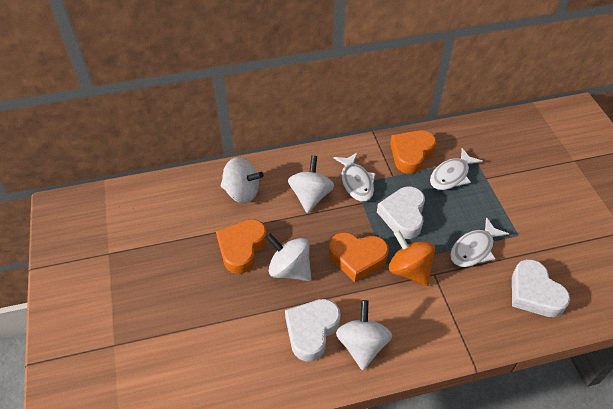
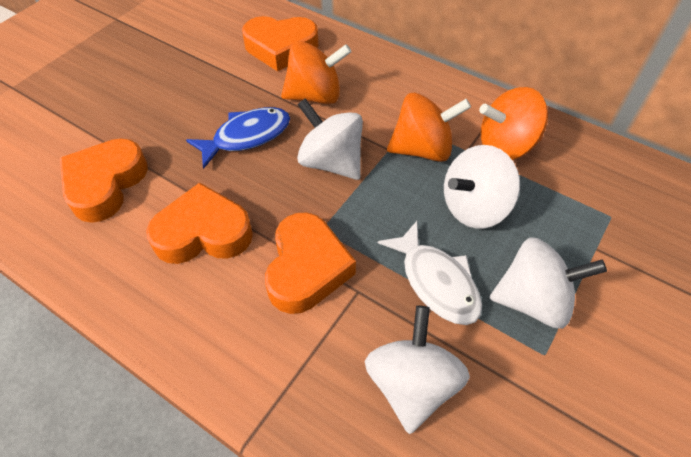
blue fish: none = 0 -> [186,107,290,169] = 1
orange heart: [216,219,267,274] [329,232,389,282] [390,130,436,174] = 3 -> [60,139,148,223] [146,182,253,264] [242,16,319,71] [265,213,356,314] = 4
orange spinning top: [389,230,435,286] = 1 -> [281,41,351,104] [387,93,471,162] [479,87,548,160] = 3
white fish: [333,152,376,202] [430,148,483,190] [450,217,509,267] = 3 -> [378,221,482,325] = 1
white heart: [285,299,341,362] [377,187,425,239] [512,259,570,317] = 3 -> none = 0

